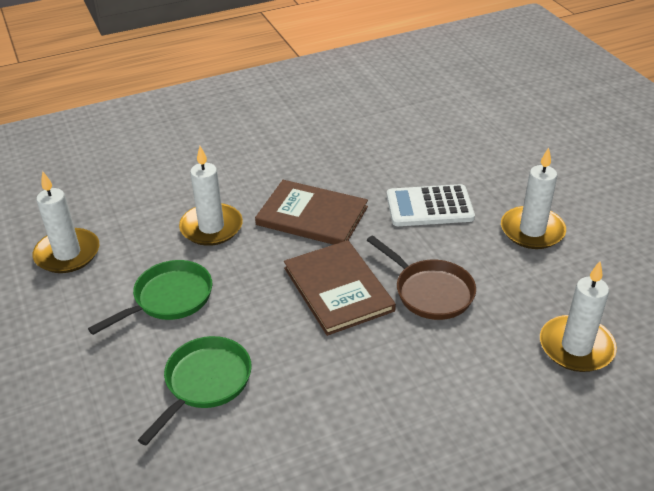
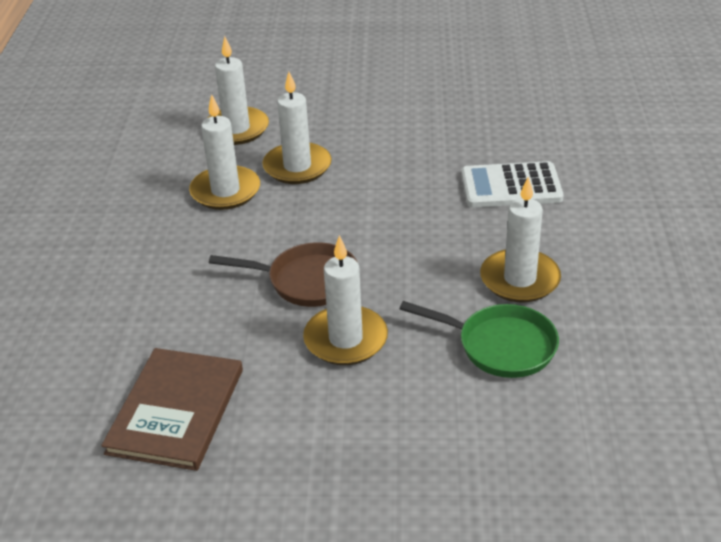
brown book: [255,180,368,245] [284,240,396,336] = 2 -> [101,348,243,471] = 1
green pan: [88,260,212,335] [138,336,252,445] = 2 -> [400,301,559,378] = 1
white candle: [33,171,99,273] [179,146,243,246] [501,147,566,249] [540,261,617,372] = 4 -> [189,94,260,210] [208,36,269,145] [262,72,332,184] [303,235,388,365] [480,177,561,302] = 5

